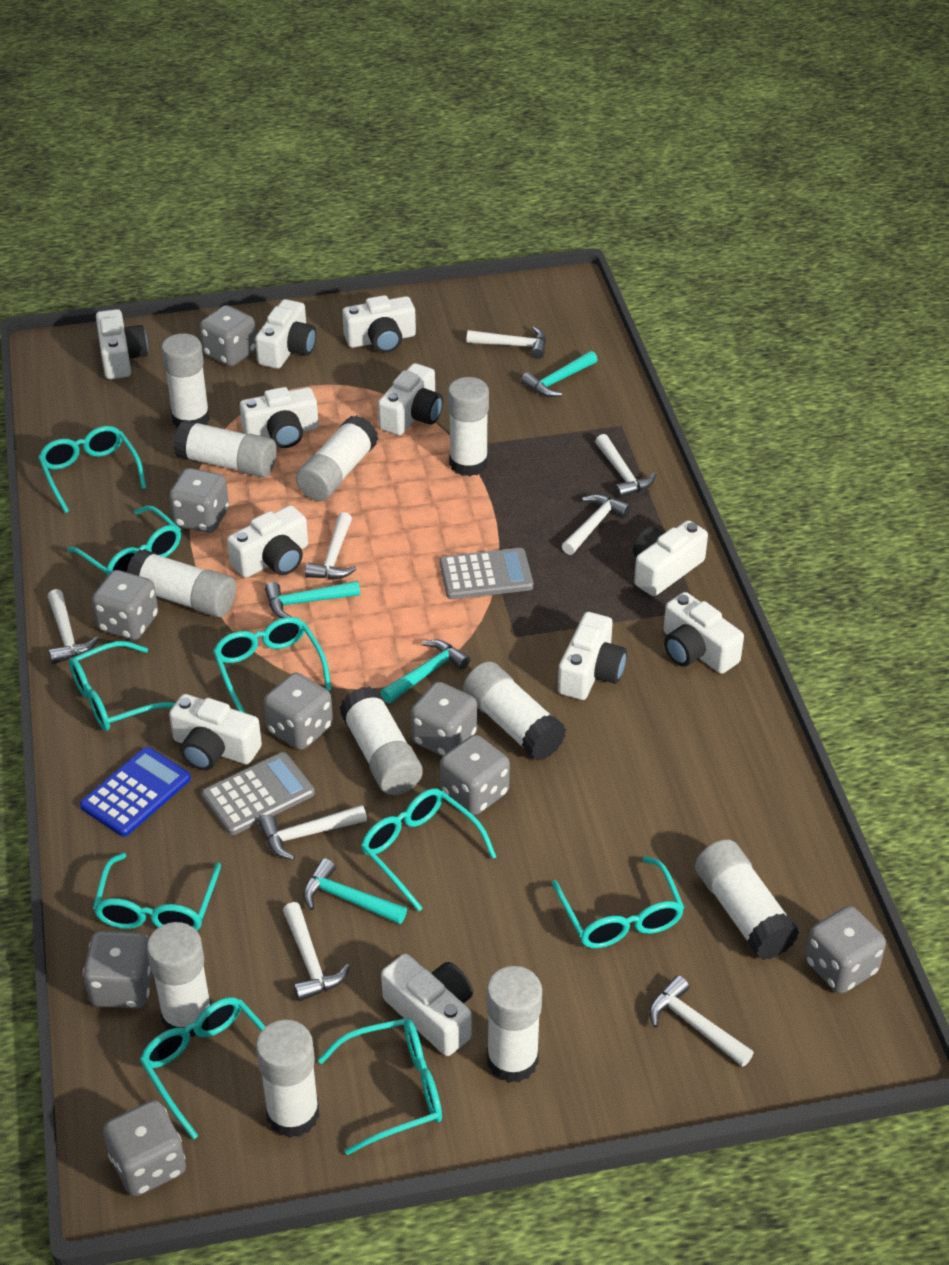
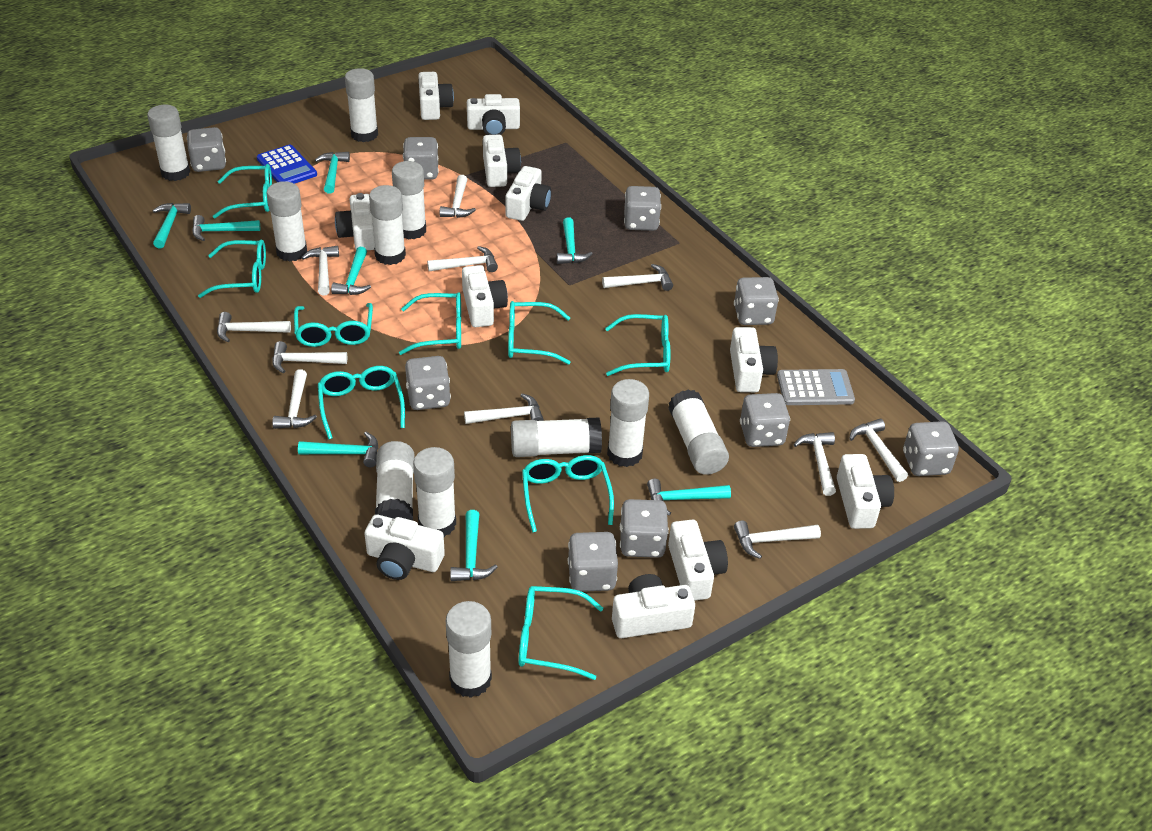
grey calculator: [202,752,315,835] [439,548,533,599] = 2 -> [777,369,855,405] = 1
turquoise hammer: [265,581,360,618] [303,858,407,924] [380,639,470,703] [521,351,597,397] = 4 -> [153,203,191,249] [192,215,260,241] [298,432,378,467] [315,152,350,194] [331,247,371,295] [450,510,497,581] [557,217,593,264] [647,479,731,516] = 8
white hammer: [48,589,99,664] [259,805,367,860] [283,902,350,1001] [305,512,357,579] [466,327,546,359] [562,494,631,555] [595,434,656,498] [649,975,754,1067] = 8 -> [217,312,291,342] [272,341,347,373] [272,370,317,429] [302,246,339,296] [427,246,498,272] [439,175,476,218] [464,394,544,424] [602,264,673,291] [734,520,821,559] [794,432,836,496] [849,419,908,482] = 11

